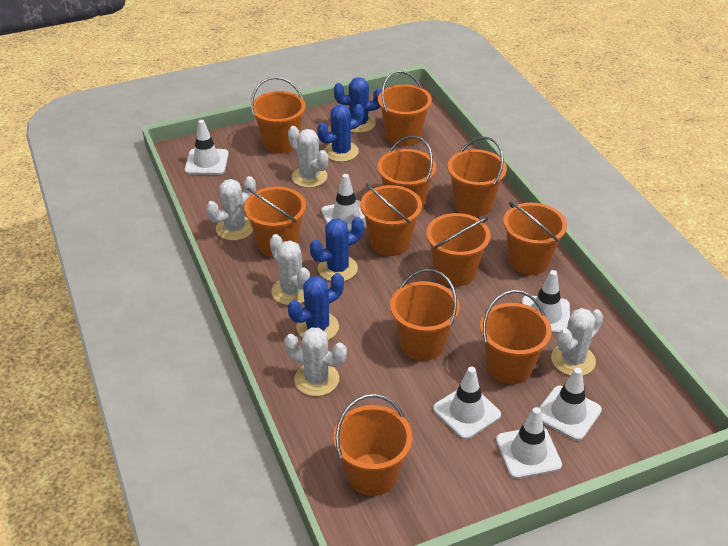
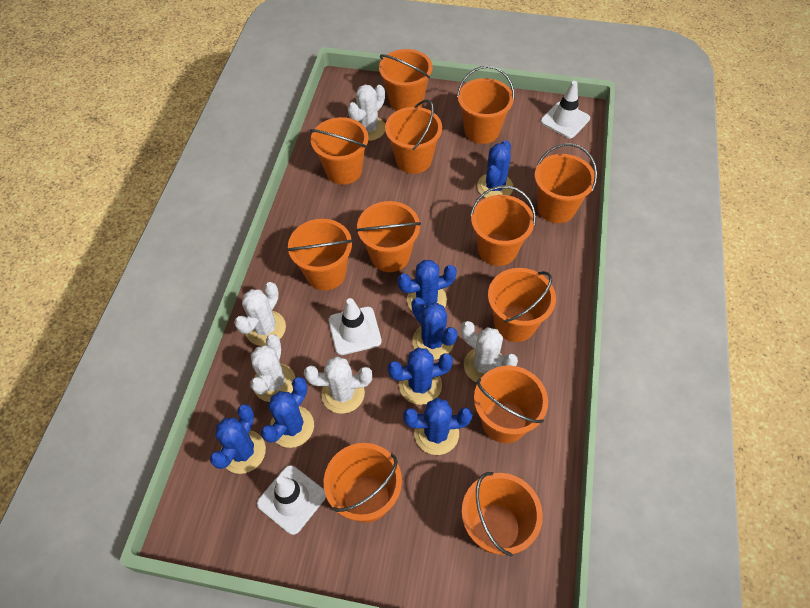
blue cactus: [288,273,344,340] [310,217,364,281] [317,104,364,162] [334,77,382,133] = 4 -> [210,404,266,474] [261,377,314,448] [388,348,453,405] [397,260,457,310] [403,398,473,455] [412,297,458,360] [477,140,513,198] = 7
orange bucket: [244,187,306,257] [251,77,306,154] [333,394,412,496] [360,183,422,256] [377,136,436,211] [378,71,432,146] [390,269,460,361] [426,213,491,287] [448,136,507,217] [480,290,552,384] [503,202,567,275] = 11 -> [287,219,353,290] [310,117,369,185] [324,443,402,523] [356,201,421,272] [379,49,433,111] [385,100,442,174] [457,66,515,144] [462,472,543,556] [470,186,536,266] [474,366,548,443] [488,268,556,342] [535,143,597,223] = 12
white traffic cone: [185,120,229,175] [321,174,367,232] [433,367,501,440] [496,407,562,479] [522,270,570,334] [539,368,602,441] = 6 -> [257,465,326,535] [329,298,382,355] [541,81,590,138] = 3

